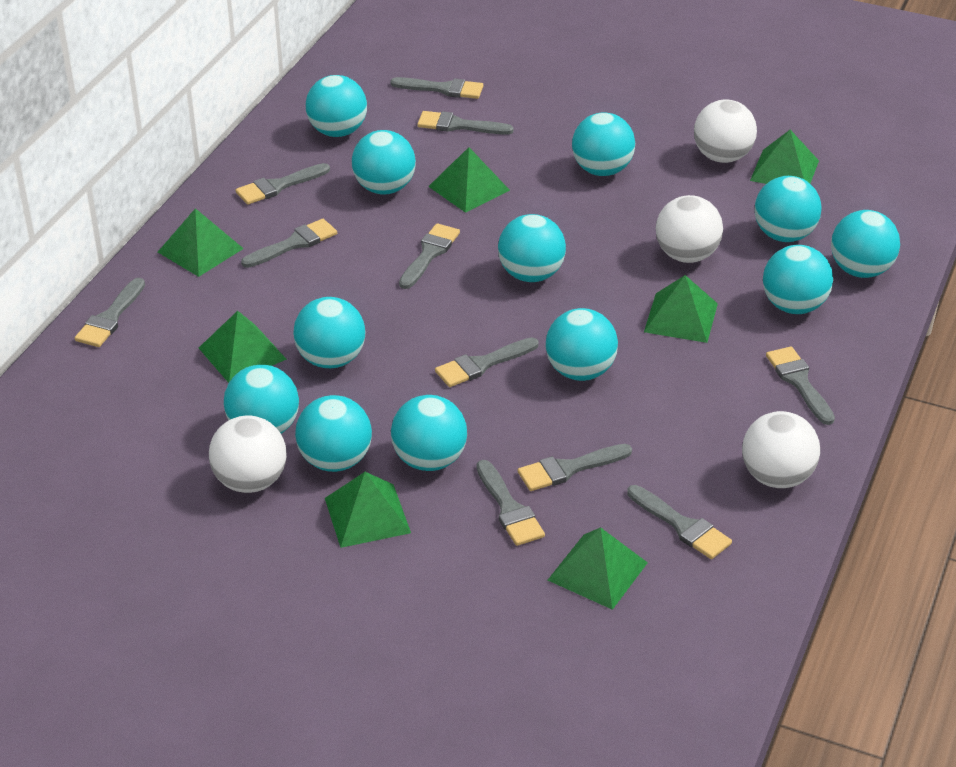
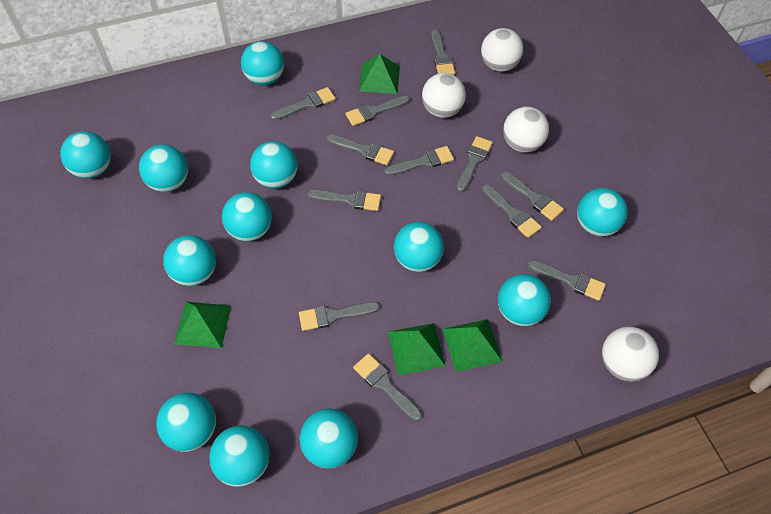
green pyramid: [158,208,244,277] [199,311,287,383] [325,472,411,548] [428,147,510,213] [548,527,648,610] [644,275,718,343] [750,130,819,184] = 7 -> [174,302,231,349] [359,54,400,94] [388,323,446,375] [443,319,502,372] = 4
grey brush: [75,278,145,347] [236,163,330,205] [241,219,337,268] [390,77,483,99] [399,223,460,289] [417,111,514,135] [435,337,539,387] [476,460,545,546] [518,444,632,491] [627,485,732,559] [766,346,835,425] = 11 -> [270,87,336,120] [299,302,380,331] [307,190,381,211] [326,134,394,165] [345,96,410,126] [353,353,422,421] [385,146,454,176] [431,29,455,75] [456,136,493,192] [482,184,542,238] [501,171,564,221] [528,260,606,301] = 12

